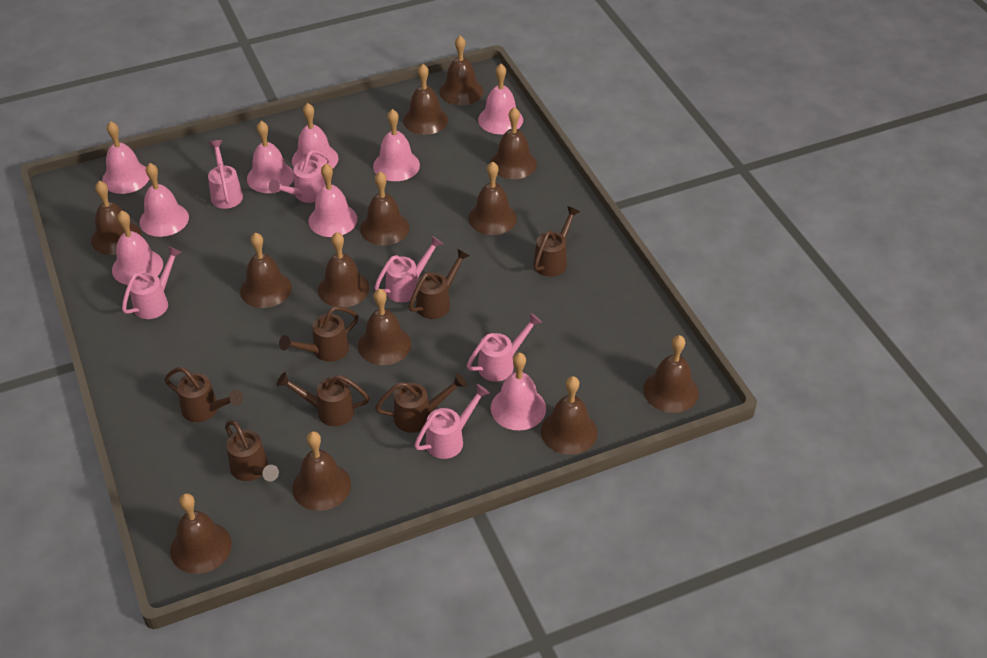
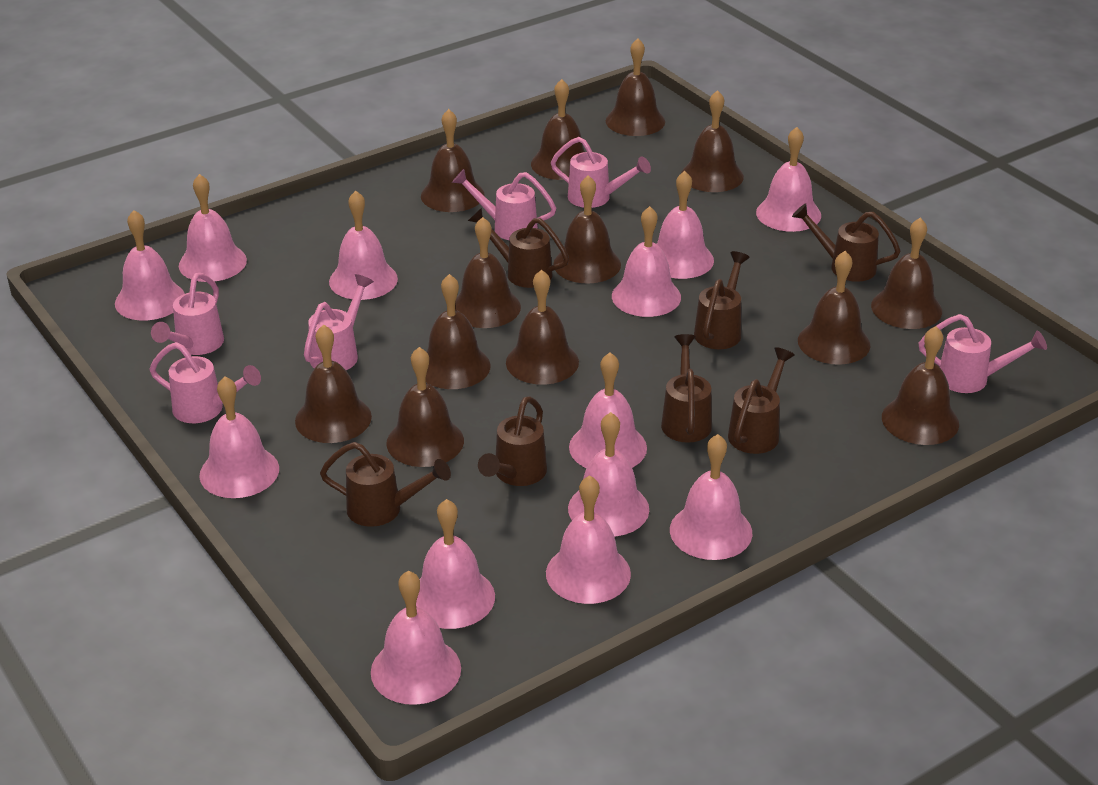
pink bell: [102,121,150,194] [112,210,163,285] [140,163,189,237] [247,121,294,193] [292,103,338,169] [309,164,357,237] [373,109,420,181] [478,64,523,134] [491,353,546,430] = 9 -> [115,210,185,321] [179,174,247,282] [199,376,279,498] [329,191,398,300] [371,571,461,705] [416,499,495,629] [546,475,631,604] [568,412,649,536] [569,352,647,468] [612,206,681,317] [657,171,714,279] [670,434,752,560] [756,127,821,232] = 13

